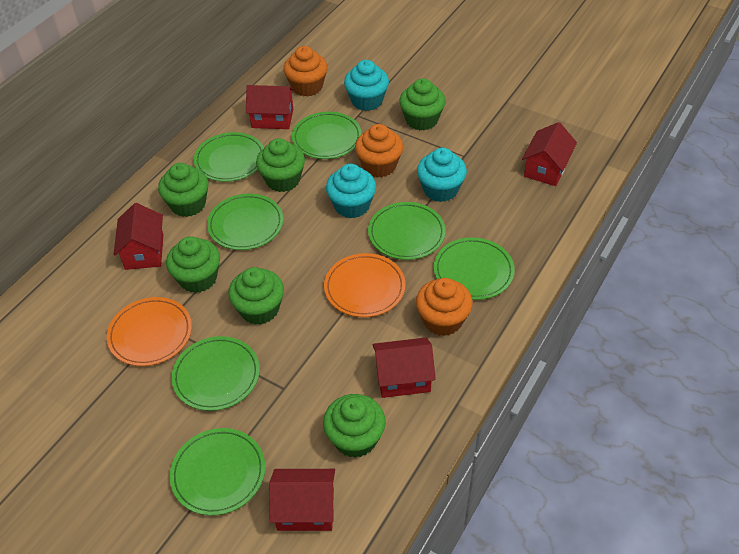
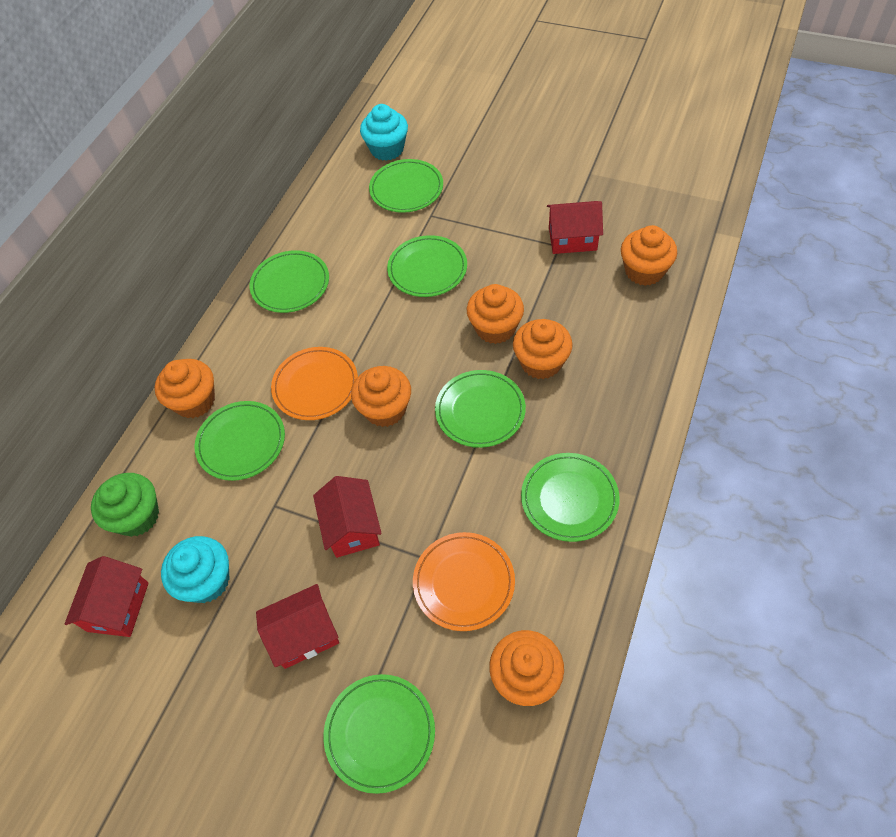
green cupcake: [158,163,208,217] [166,236,220,293] [228,267,284,325] [256,138,305,192] [323,394,386,458] [399,78,446,130] = 6 -> [91,473,159,537] = 1
orange cupcake: [284,46,328,97] [355,124,403,178] [416,278,473,336] = 3 -> [155,359,215,418] [351,366,411,427] [467,284,524,344] [489,630,564,706] [513,319,573,379] [621,225,677,286] = 6
red house: [114,203,163,270] [246,85,294,129] [269,469,335,531] [372,337,436,398] [522,122,577,186] = 5 -> [64,556,149,637] [256,584,339,669] [313,476,382,558] [547,201,603,254] = 4
turquoise cupcake: [326,164,376,218] [344,60,389,111] [417,148,467,202] = 3 -> [161,536,230,603] [360,104,408,161] = 2

